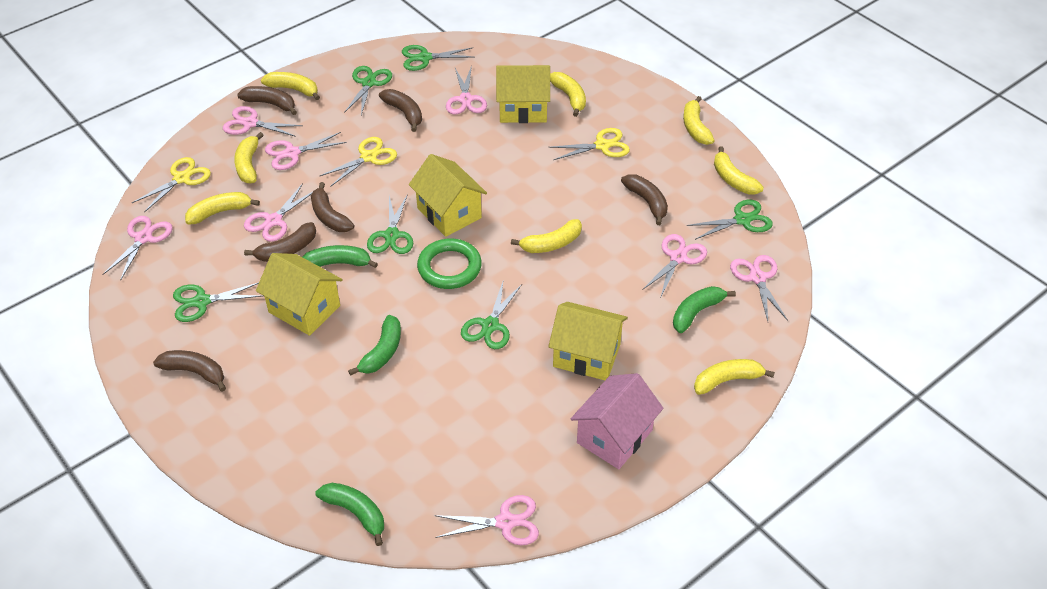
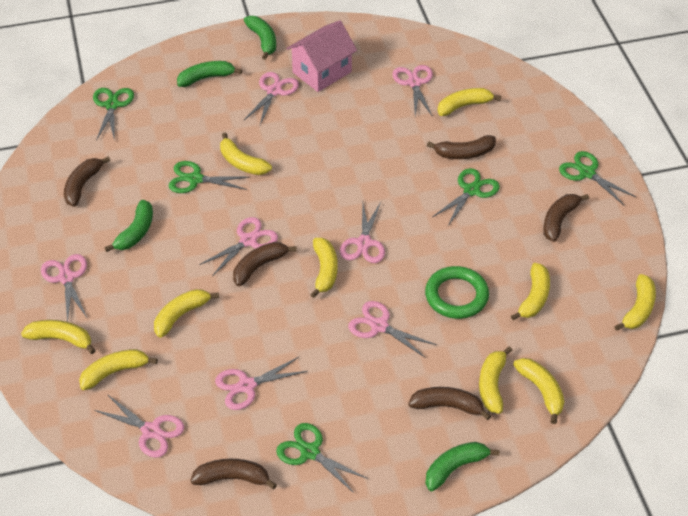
green scissors: [173,282,262,322] [344,66,392,115] [367,194,413,254] [402,45,475,71] [461,279,522,349] [687,200,773,240] = 6 -> [93,88,134,142] [169,161,250,193] [276,423,368,493] [432,168,500,226] [559,151,636,205] = 5
yellow banana: [185,192,260,224] [234,132,264,184] [261,72,320,100] [511,219,582,253] [550,72,586,117] [683,96,715,145] [694,359,775,395] [714,146,764,194] = 8 -> [21,320,96,354] [79,349,158,390] [154,289,219,338] [220,133,272,175] [310,238,338,298] [438,88,501,116] [479,346,512,414] [511,263,550,320] [513,358,564,424] [615,274,656,331] = 10
yellow house: [256,253,343,336] [409,154,487,237] [496,65,550,123] [548,302,628,380] = 4 -> none = 0
yellow scissors: [132,157,211,212] [320,137,397,187] [548,128,630,160] = 3 -> none = 0

